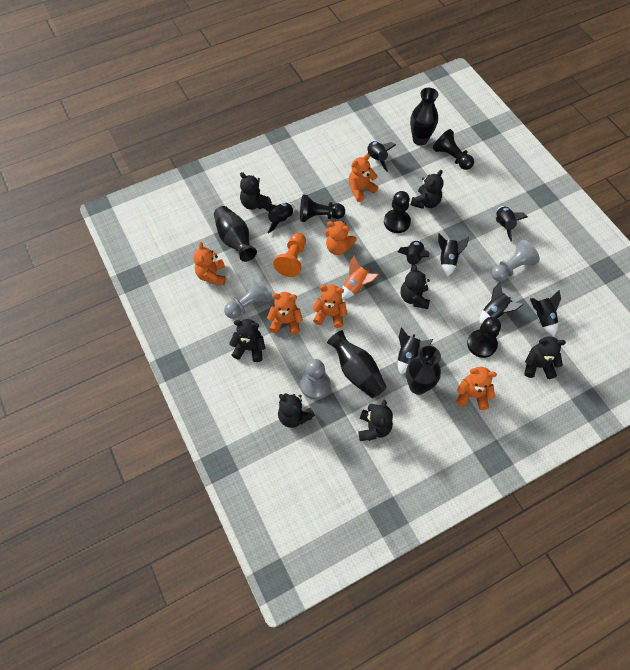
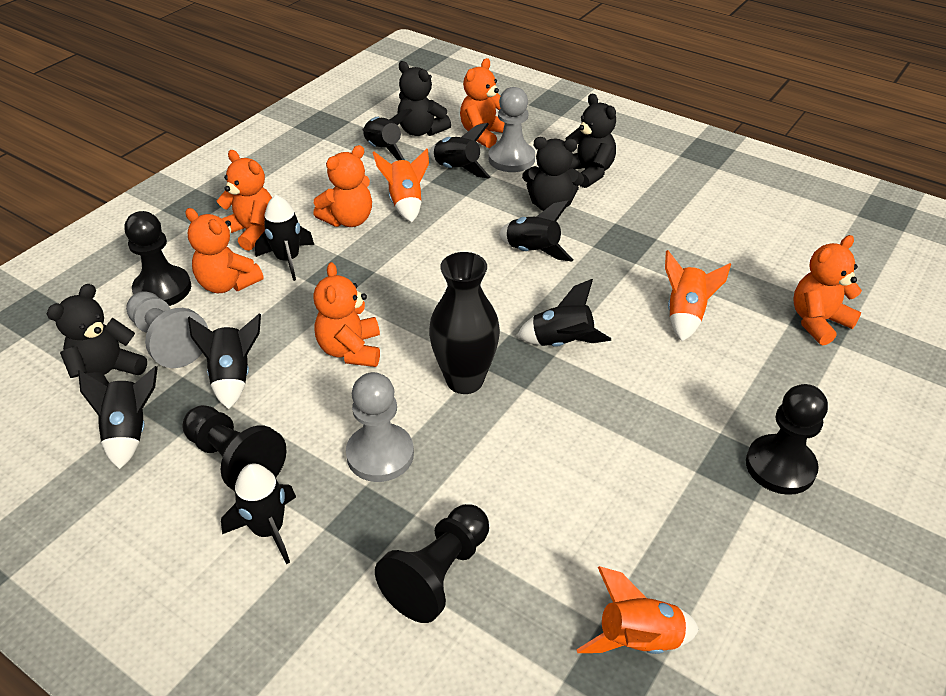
black teddy bear: [229,319,265,362] [240,172,272,210] [278,393,315,428] [358,400,393,441] [401,265,430,309] [410,170,443,209] [524,336,566,379] = 7 -> [47,284,147,385] [397,61,451,136] [522,137,584,211] [565,94,616,188] = 4
black vase: [214,206,257,262] [327,330,387,399] [406,346,441,395] [410,88,438,146] = 4 -> [429,252,500,394] = 1
orange pawn: [273,233,306,277] = 1 -> none = 0
orange rocket: [342,255,379,299] = 1 -> [373,149,429,222] [576,566,699,654] [665,250,731,341] = 3

